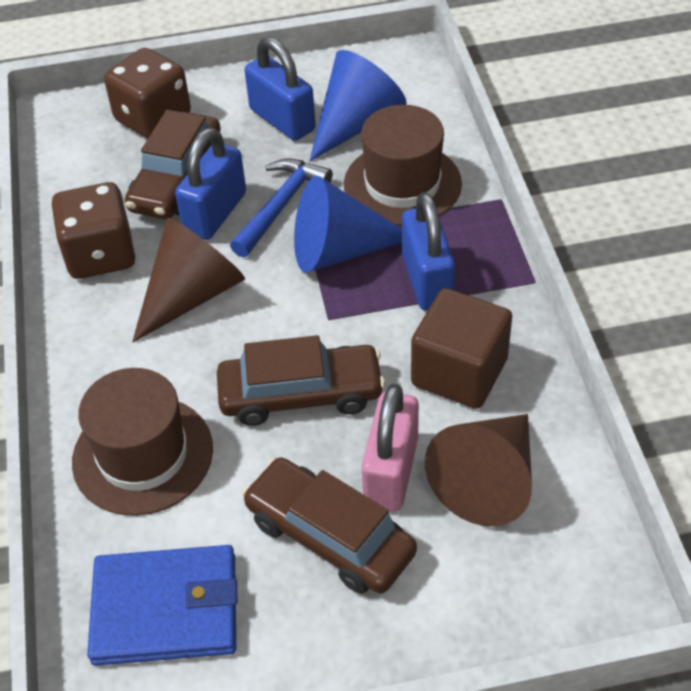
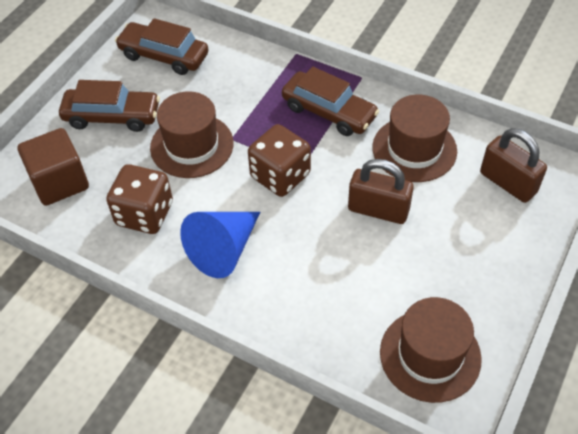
blue cone: [294,176,402,273] [310,50,407,161] = 2 -> [180,212,260,278] = 1
blue hammer: [230,159,333,257] = 1 -> none = 0
blue padlock: [175,128,246,240] [245,37,316,141] [402,192,455,310] = 3 -> none = 0
blue wallet: [87,545,237,666] = 1 -> none = 0
brown cone: [132,218,245,342] [425,414,532,526] = 2 -> none = 0
brown hat: [72,368,213,516] [344,105,462,226] = 2 -> [150,91,234,178] [372,95,457,182] [380,297,482,403] = 3
brown padlock: none = 0 -> [348,159,414,224] [480,128,547,203] = 2
pink padlock: [362,384,419,512] = 1 -> none = 0

